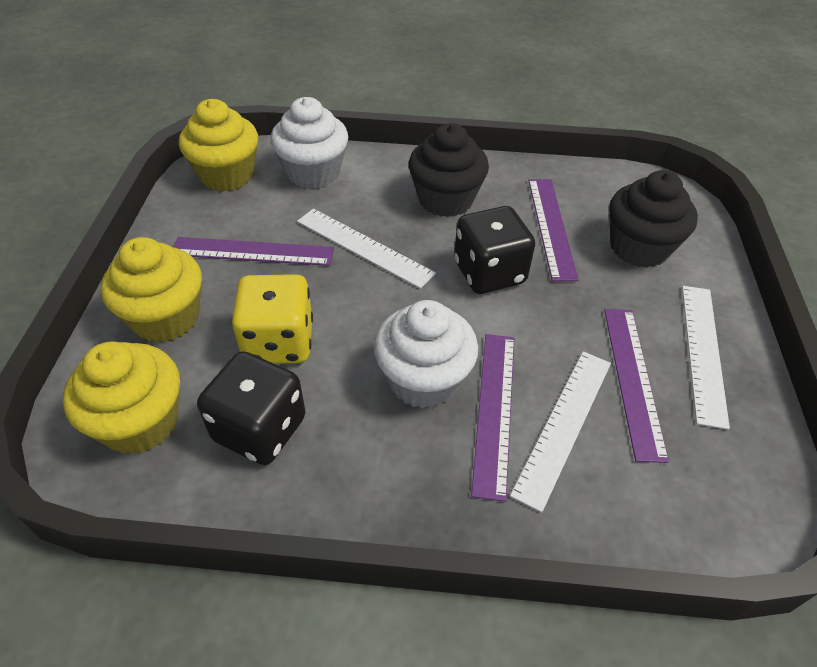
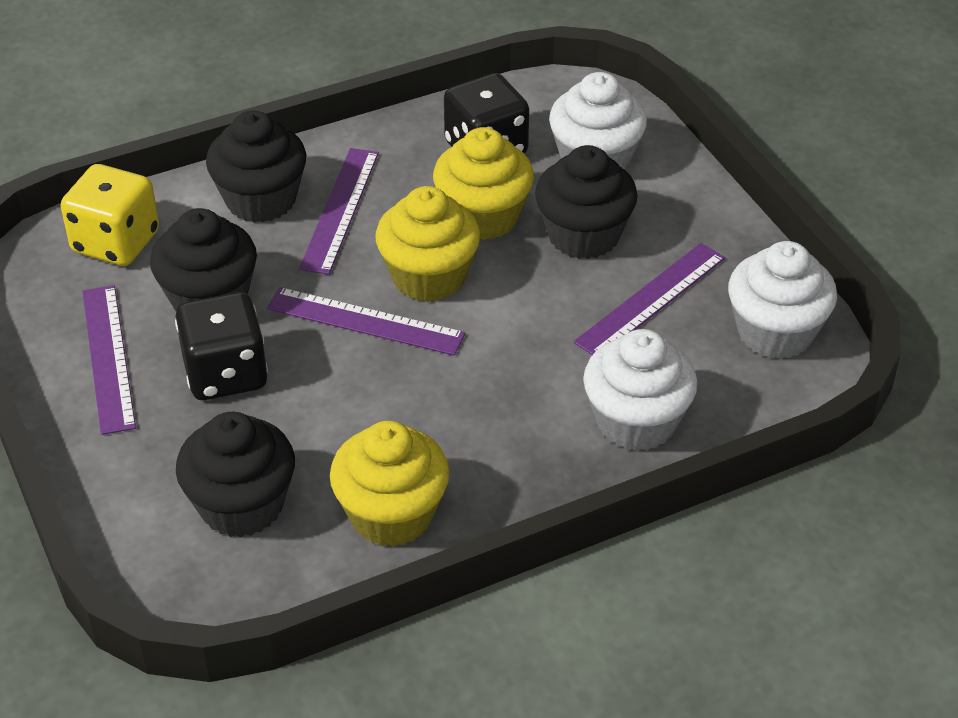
black cupcake: [409,123,489,217] [609,170,698,268] = 2 -> [150,208,257,311] [176,412,295,537] [206,110,306,223] [535,145,638,259] = 4
white cupcake: [271,97,348,189] [374,300,478,409] = 2 -> [549,72,647,170] [583,329,698,451] [728,241,837,359] = 3
white ruler: [297,209,436,289] [510,351,611,512] [682,286,730,430] = 3 -> none = 0

